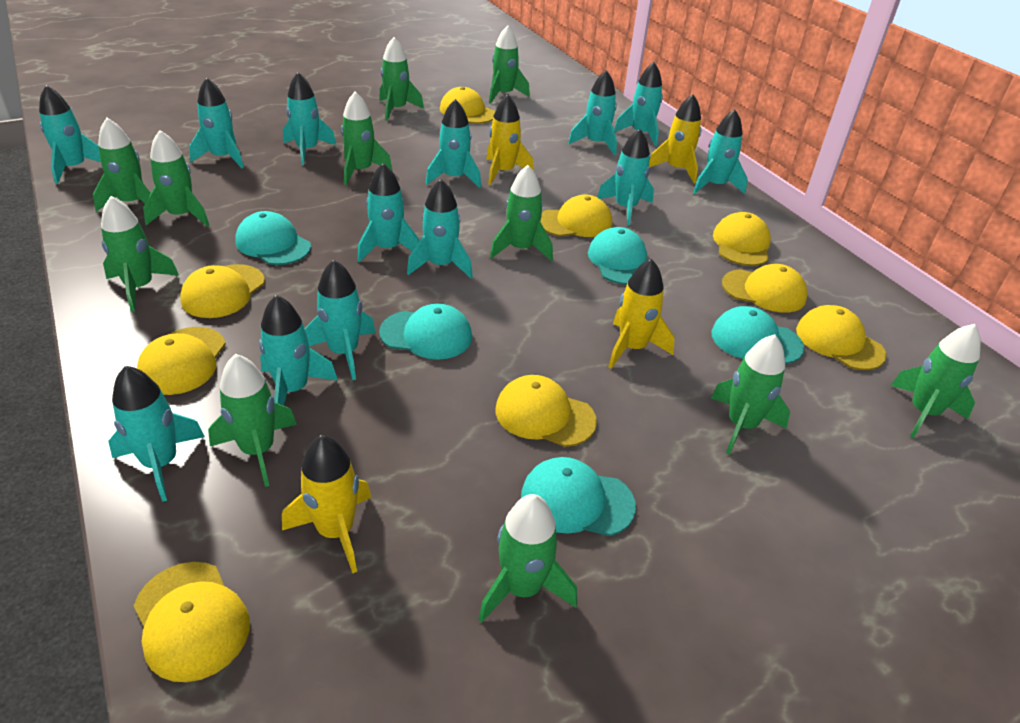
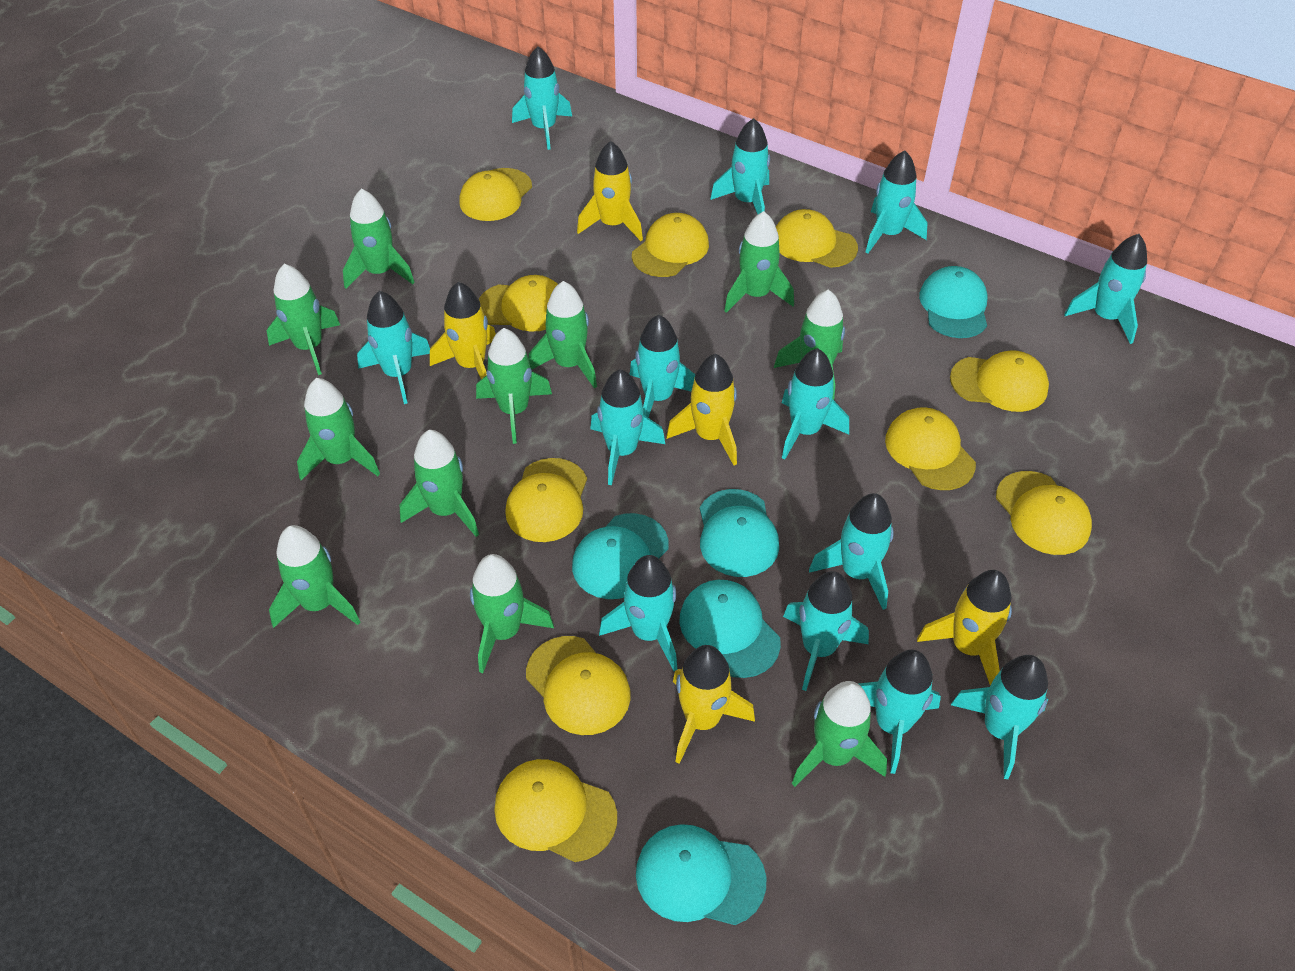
yellow cap: [134,562,250,682] [137,327,226,395] [180,264,265,318] [440,87,495,124] [495,375,597,447] [540,195,612,237] [713,212,771,266] [722,264,808,313] [796,305,887,370] = 9 -> [459,168,532,221] [479,275,558,332] [494,759,617,862] [505,458,587,542] [526,636,631,735] [632,213,709,277] [776,209,858,268] [885,407,976,490] [950,351,1049,412] [996,471,1092,555] = 10
yellow rocket: [282,435,371,573] [486,94,534,185] [609,259,675,369] [649,94,701,183] = 4 -> [430,282,496,379] [577,141,643,241] [666,354,737,465] [673,645,755,764] [917,570,1012,685] = 5

